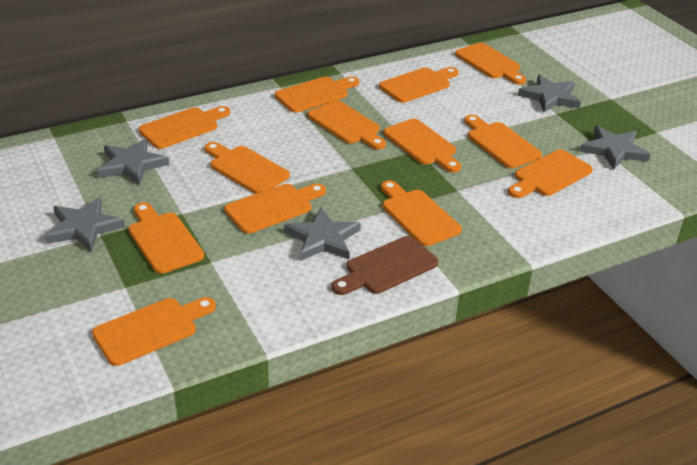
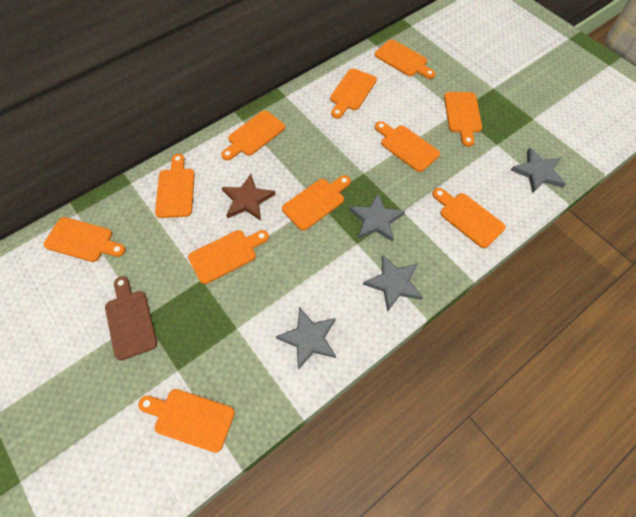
brown star: none = 0 -> [222,174,275,221] = 1
grey star: [45,197,125,252] [97,138,169,185] [284,207,361,261] [518,74,581,112] [580,126,650,170] = 5 -> [276,307,336,370] [349,193,405,242] [363,255,423,312] [511,147,566,193] = 4
orange cutting board: [92,297,216,366] [128,202,204,274] [138,106,230,149] [204,142,290,194] [224,183,326,234] [275,77,359,113] [308,100,386,150] [379,67,458,103] [381,180,462,246] [383,119,461,173] [455,43,526,84] [464,115,542,168] [508,149,593,198] = 13 -> [44,217,126,262] [138,389,235,453] [155,154,195,218] [188,230,269,284] [221,110,285,161] [282,175,351,231] [330,68,377,119] [375,39,436,79] [375,121,440,172] [432,188,506,248] [444,92,482,147] = 11

